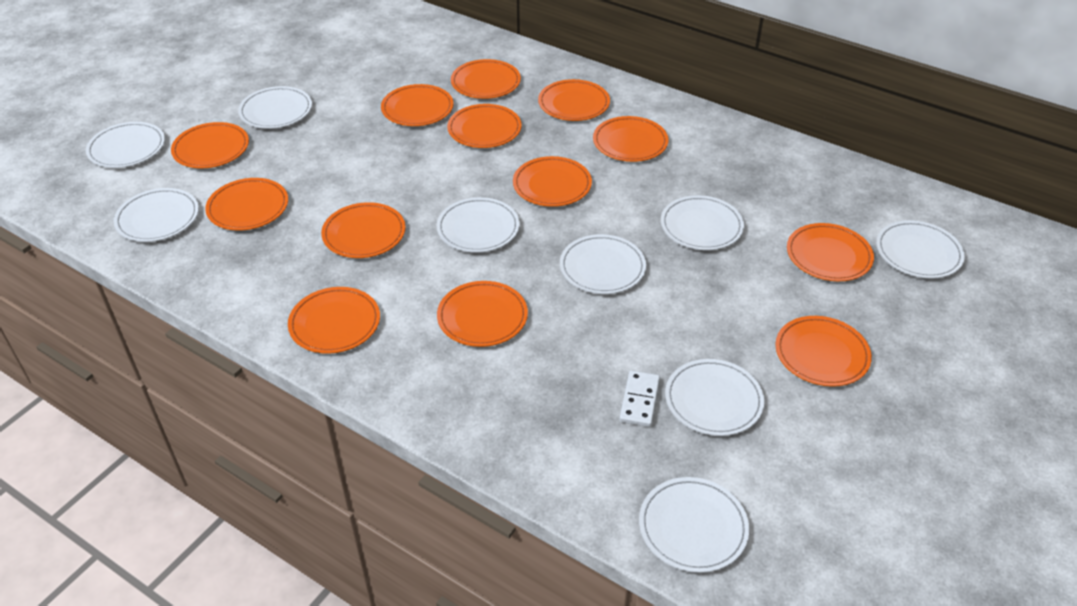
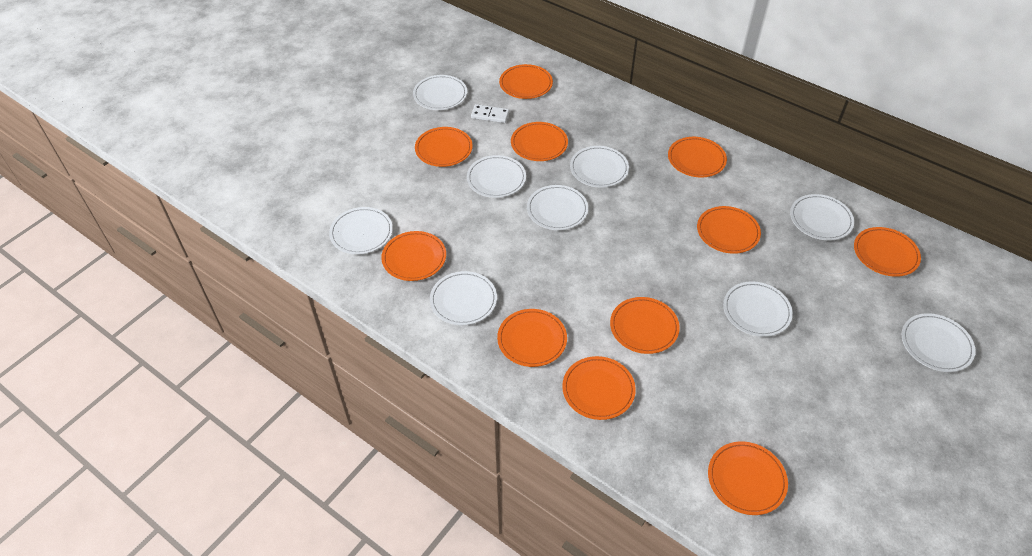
orange plate: [171,122,249,168] [205,178,288,231] [288,287,380,354] [321,202,406,258] [381,84,453,126] [437,281,528,347] [447,104,522,148] [451,59,521,99] [513,156,592,207] [538,79,610,121] [593,116,668,162] [775,316,872,387] [787,223,874,281] = 13 -> [381,231,446,281] [415,127,473,167] [497,309,567,367] [499,64,553,99] [511,122,568,161] [562,356,636,420] [610,297,680,354] [668,137,727,177] [697,206,761,254] [708,441,788,515] [854,227,921,277] = 11

